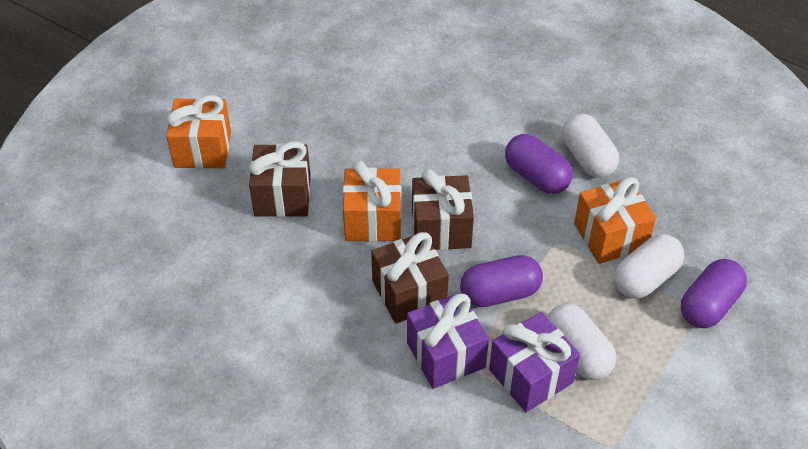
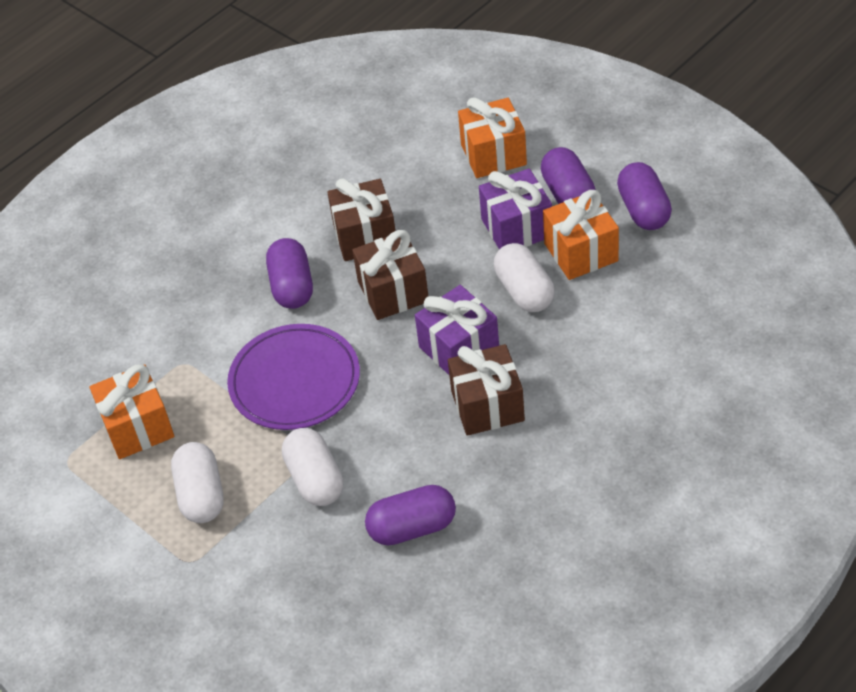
purple capsule: [460,255,543,307] [505,134,573,194] [681,259,747,328] = 3 -> [266,238,313,309] [365,485,456,545] [541,147,596,204] [617,162,672,230] = 4
purple plate: none = 0 -> [227,324,360,430] = 1

